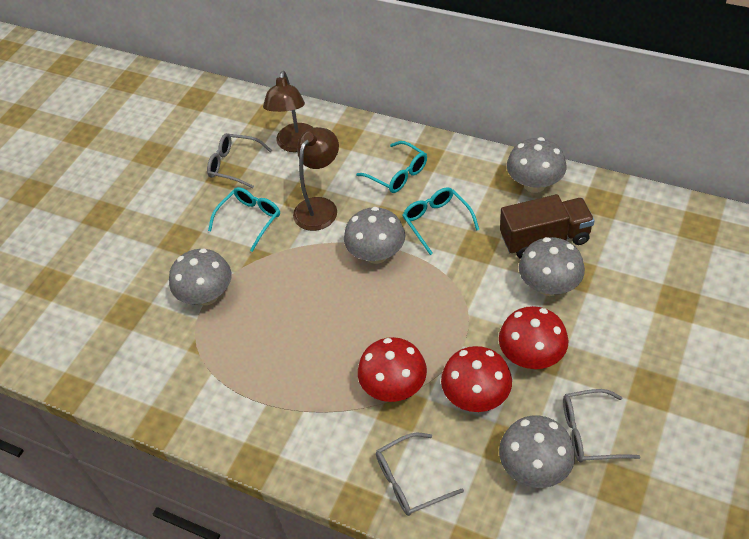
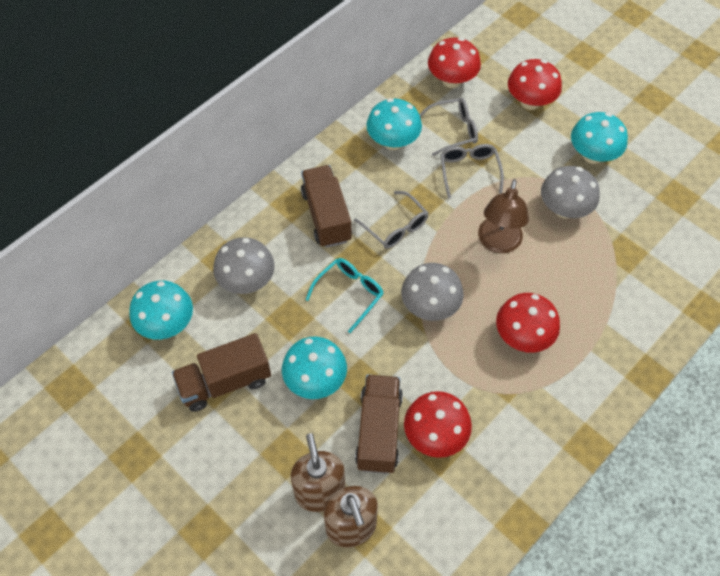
brown lamp: [263,71,314,152] [293,127,339,231] = 2 -> [478,179,529,253] = 1
brown soap dispenser: none = 0 -> [291,433,345,512] [323,486,378,548] = 2
brown truck: [500,194,595,259] = 1 -> [172,333,271,412] [301,165,352,248] [355,375,403,474] = 3
grey mushroom: [169,249,232,305] [344,207,405,264] [499,415,575,488] [507,137,567,193] [519,237,585,296] = 5 -> [213,237,275,294] [401,263,464,321] [541,166,600,219] = 3
red mushroom: [358,337,427,402] [441,346,512,412] [499,306,568,369] = 3 -> [404,391,472,458] [428,38,481,88] [496,293,560,353] [508,59,562,110] = 4
turquoise glasses: [208,187,280,252] [356,141,427,193] [402,187,479,255] = 3 -> [305,258,384,333] = 1
turquoise mushroom: none = 0 -> [129,281,193,340] [282,337,347,399] [366,98,422,150] [571,112,628,164] = 4

